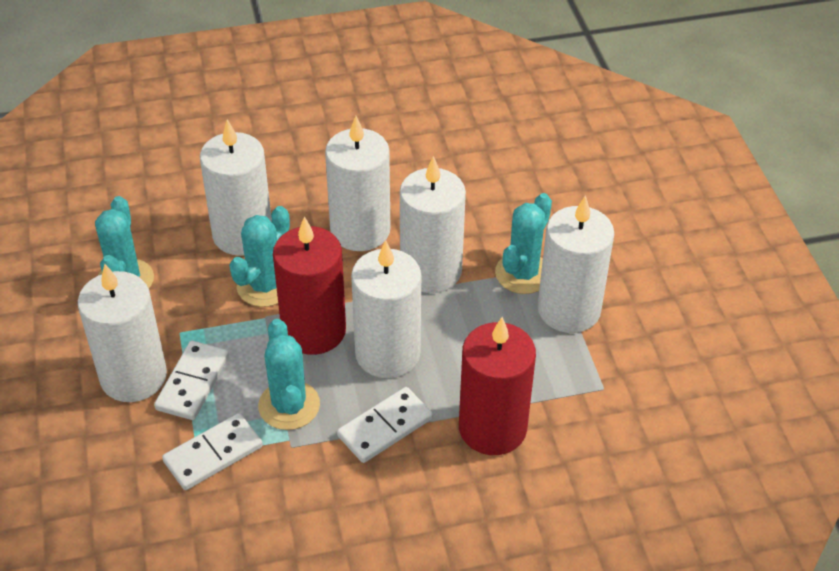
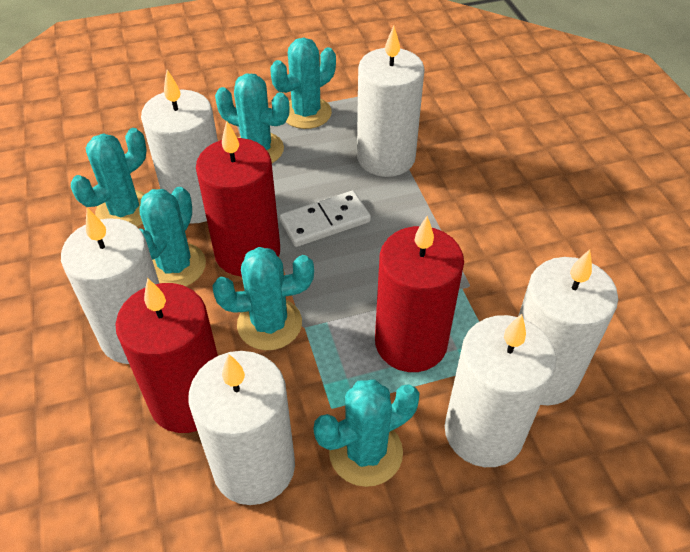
red candle: [273,216,346,355] [459,317,536,455] = 2 -> [115,278,218,433] [196,121,280,277] [375,216,464,372] = 3
turquoise cactus: [95,196,154,289] [229,206,290,307] [258,319,320,430] [495,193,552,294] = 4 -> [71,128,146,227] [139,187,206,286] [212,247,314,350] [215,74,290,163] [270,38,336,129] [313,379,419,487] = 6
white domino: [154,341,229,420] [162,413,263,490] [337,387,433,463] = 3 -> [280,191,371,247] = 1

